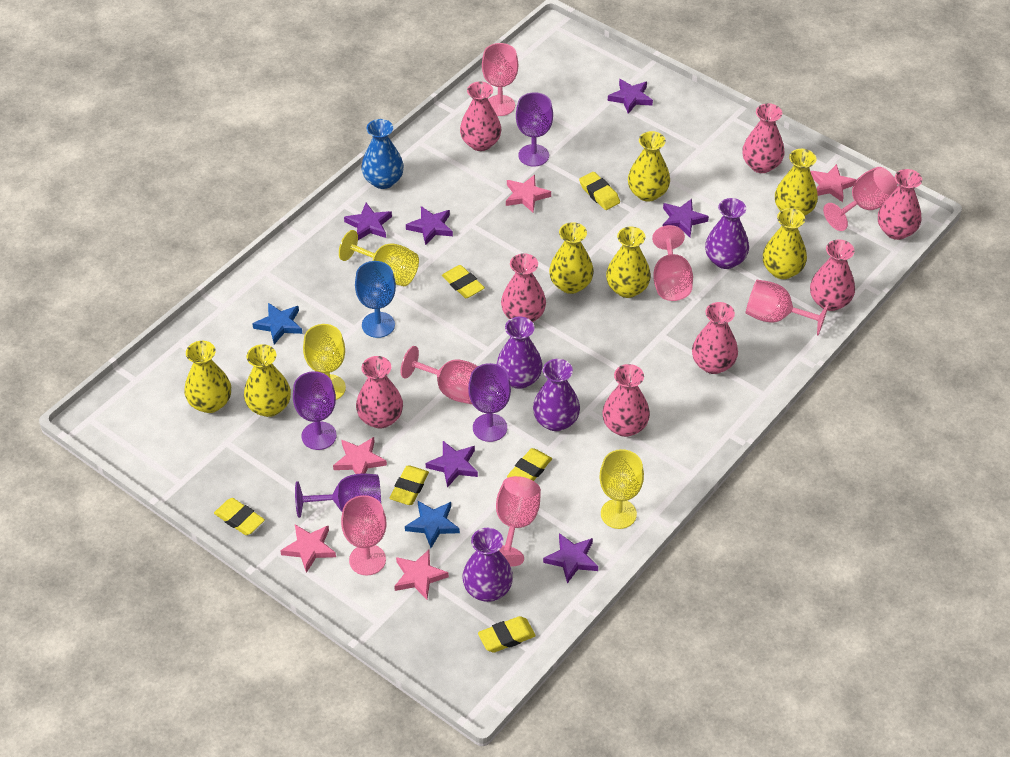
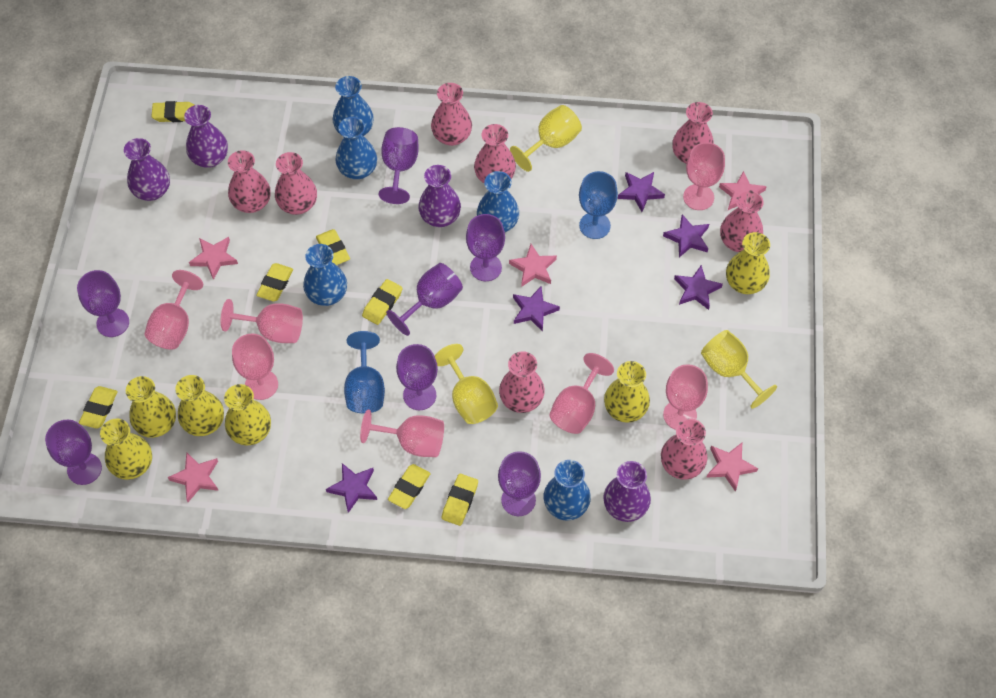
blue goblet: [355,261,396,338] = 1 -> [344,331,385,414] [579,171,618,239] = 2
blue star: [252,303,303,344] [405,501,460,548] = 2 -> none = 0
blue vase: [361,119,404,189] = 1 -> [303,244,347,306] [332,76,374,136] [335,117,377,179] [477,171,519,232] [544,460,591,520] = 5
purple goblet: [293,371,337,450] [295,473,381,518] [468,363,511,442] [516,92,553,167] = 4 -> [45,420,102,485] [77,270,129,337] [379,127,419,204] [386,263,463,336] [396,344,438,410] [466,214,505,281] [498,451,541,516] = 7
purple star: [344,203,392,240] [406,206,453,245] [426,441,478,488] [543,533,598,583] [608,79,653,114] [662,199,709,237] = 6 -> [326,463,377,513] [513,287,560,332] [618,172,665,212] [663,214,709,257] [674,265,723,310] = 5
yellow eraser: [214,498,265,535] [390,466,429,505] [442,265,485,298] [478,616,536,653] [507,448,552,481] [579,172,620,210] = 6 -> [79,386,118,429] [151,101,194,122] [256,263,293,301] [316,229,350,265] [362,279,403,325] [388,464,431,509] [442,474,478,526] = 7
yellow vase: [184,341,231,413] [244,344,291,417] [549,222,594,294] [606,227,651,298] [628,131,670,202] [763,208,807,279] [775,149,818,216] = 7 -> [100,419,152,480] [126,376,176,438] [175,375,224,436] [224,384,271,445] [604,361,650,423] [726,232,770,294] = 6

